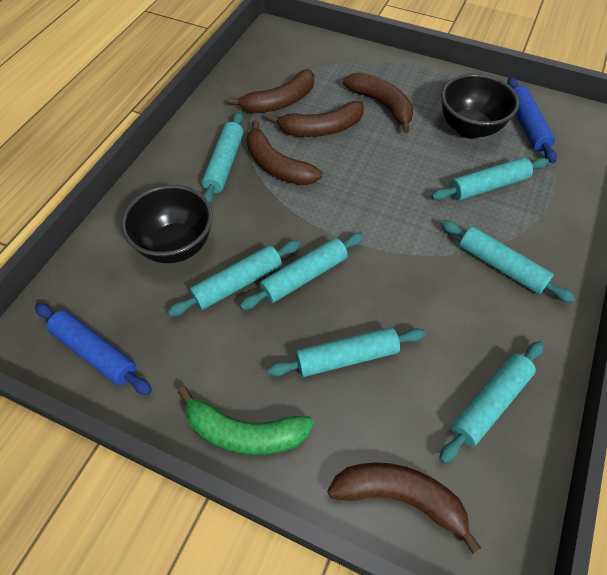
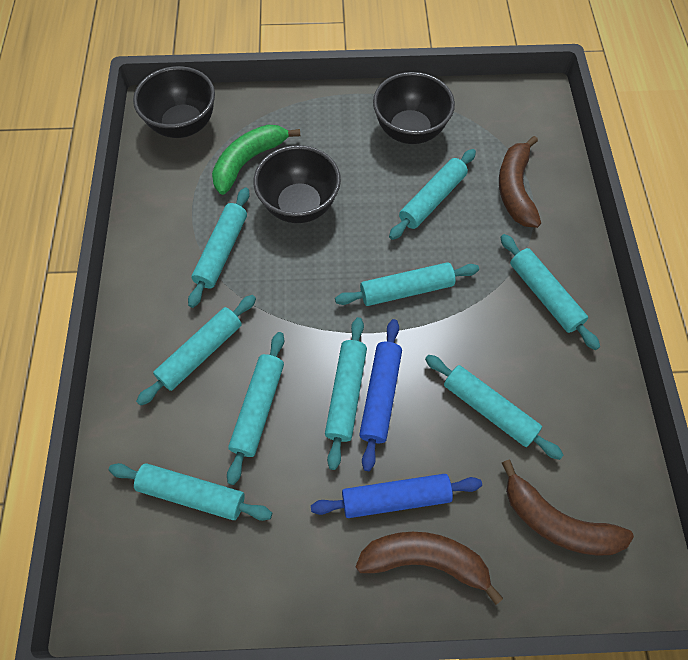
black bowl: [121,185,213,263] [441,73,519,139] = 2 -> [133,66,215,138] [253,145,341,223] [373,72,455,144] = 3
brown banana: [228,69,314,113] [247,120,322,185] [267,101,364,137] [327,462,481,554] [343,72,413,133] = 5 -> [356,532,503,605] [499,136,541,228] [502,460,634,555] = 3
turquoise rolling pin: [167,240,300,317] [202,112,244,204] [239,233,364,310] [267,327,426,377] [431,157,549,201] [439,341,544,463] [441,220,576,303] = 7 -> [109,463,272,521] [136,295,256,406] [188,188,250,308] [227,332,285,485] [325,317,367,470] [335,262,479,306] [389,149,476,240] [425,355,563,460] [500,234,600,350] = 9

